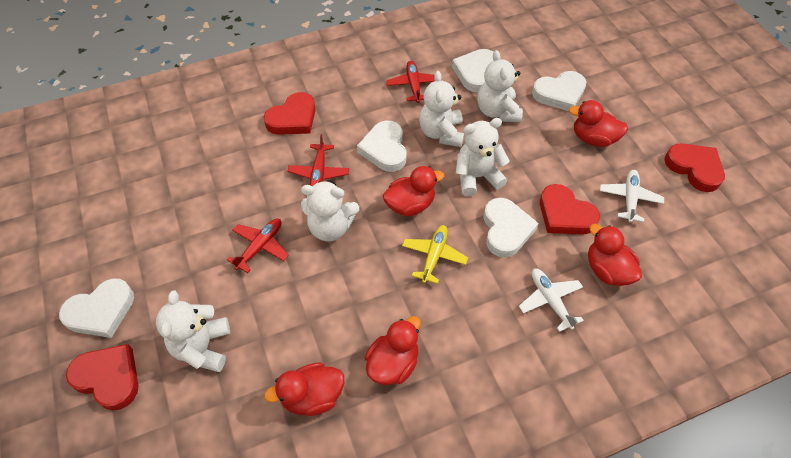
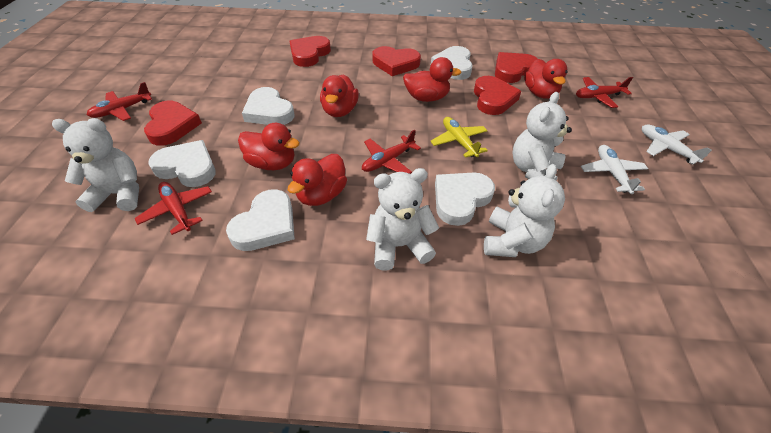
red heart: [66,344,139,411] [264,92,316,135] [540,184,600,235] [664,143,725,192] = 4 -> [144,101,202,146] [290,36,331,67] [372,46,421,76] [474,76,521,115] [495,52,538,83] = 5
red plane: [227,218,288,273] [288,134,349,186] [386,61,442,103] = 3 -> [87,82,152,121] [134,182,212,235] [362,129,421,174] [576,77,633,108] = 4
white teddy bear: [156,291,230,372] [301,180,359,241] [419,71,464,147] [456,118,510,196] [477,50,523,122] = 5 -> [52,118,139,212] [366,168,439,271] [484,164,565,257] [512,92,572,180] = 4

